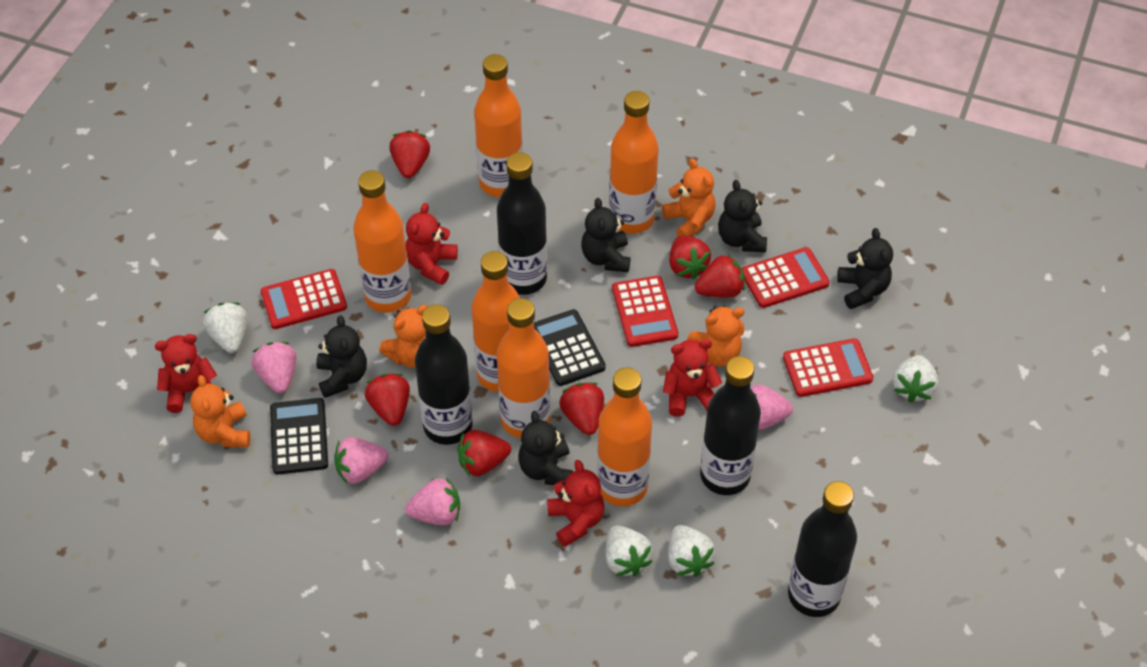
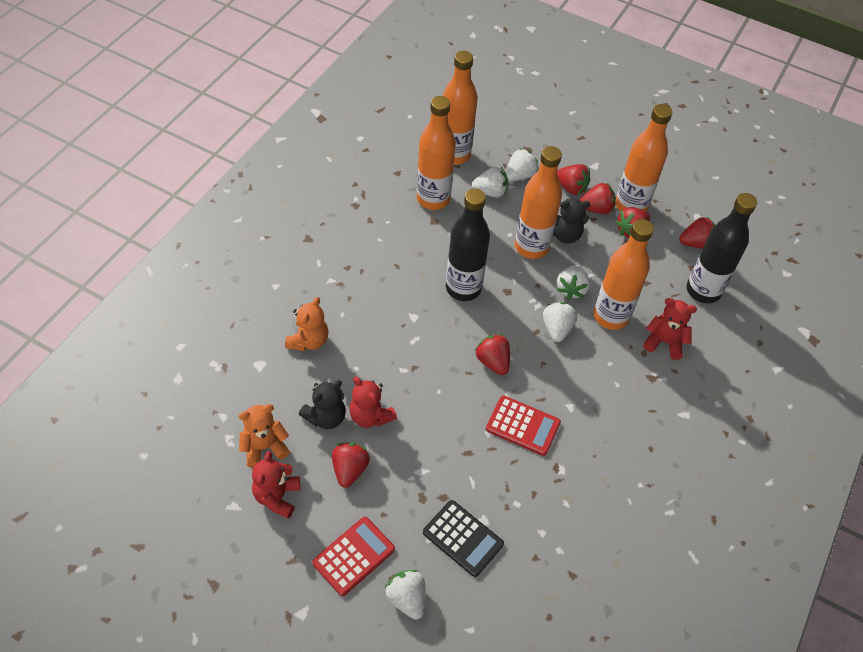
black bottle: [415,304,473,445] [497,152,547,295] [700,356,761,495] [788,481,857,617] = 4 -> [446,189,490,301] [687,193,757,304] = 2
black calculator: [270,398,328,475] [533,309,606,386] = 2 -> [423,500,504,577] = 1
black teddy bear: [316,315,367,398] [518,411,573,485] [581,198,630,272] [718,180,767,252] [837,228,893,309] = 5 -> [299,380,346,429] [553,198,590,244] = 2
orange bottle: [353,170,411,313] [471,251,520,392] [474,54,523,197] [497,298,550,438] [597,367,652,506] [609,91,659,234] = 6 -> [417,96,456,210] [443,51,478,165] [515,146,562,259] [594,219,654,330] [615,104,672,212] = 5
orange teddy bear: [190,375,250,447] [379,305,428,368] [662,158,716,237] [687,306,745,367] = 4 -> [239,404,290,468] [285,297,329,351] = 2
pink strawberry: [252,342,296,393] [334,437,389,484] [405,478,460,525] [750,384,793,430] = 4 -> none = 0
red calculator: [261,269,347,329] [612,276,678,347] [742,247,830,308] [783,338,873,397] = 4 -> [312,517,395,596] [486,396,561,456] = 2
red teddy bear: [155,334,217,413] [406,203,458,285] [547,460,604,547] [663,339,722,417] = 4 -> [252,451,300,519] [349,377,397,428] [643,298,697,360] = 3
white strawberry: [203,302,247,353] [605,526,653,576] [668,525,715,577] [893,355,939,403] = 4 -> [385,570,426,620] [472,166,508,198] [506,148,539,181] [543,302,577,342] [556,265,590,300] = 5

